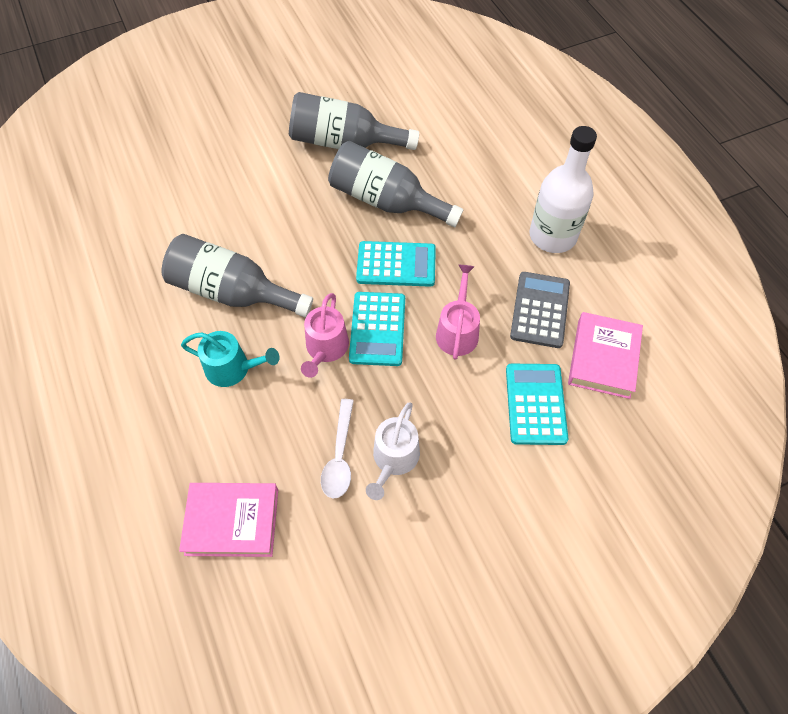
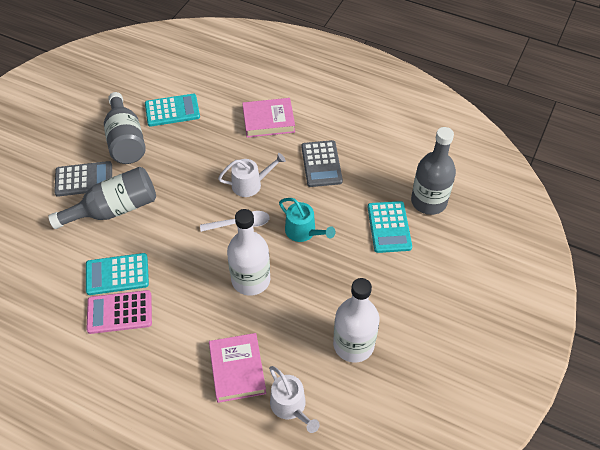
grey calculator: [510,272,570,348] = 1 -> [54,161,112,197] [301,140,343,187] = 2
pink calculator: none = 0 -> [86,290,152,334] = 1
pink watering can: [301,293,349,378] [436,265,480,360] = 2 -> none = 0
white bottle: [529,126,597,253] = 1 -> [227,209,270,296] [333,278,379,363] = 2
white watering can: [366,402,420,500] = 1 -> [218,153,286,197] [269,366,320,433] = 2

